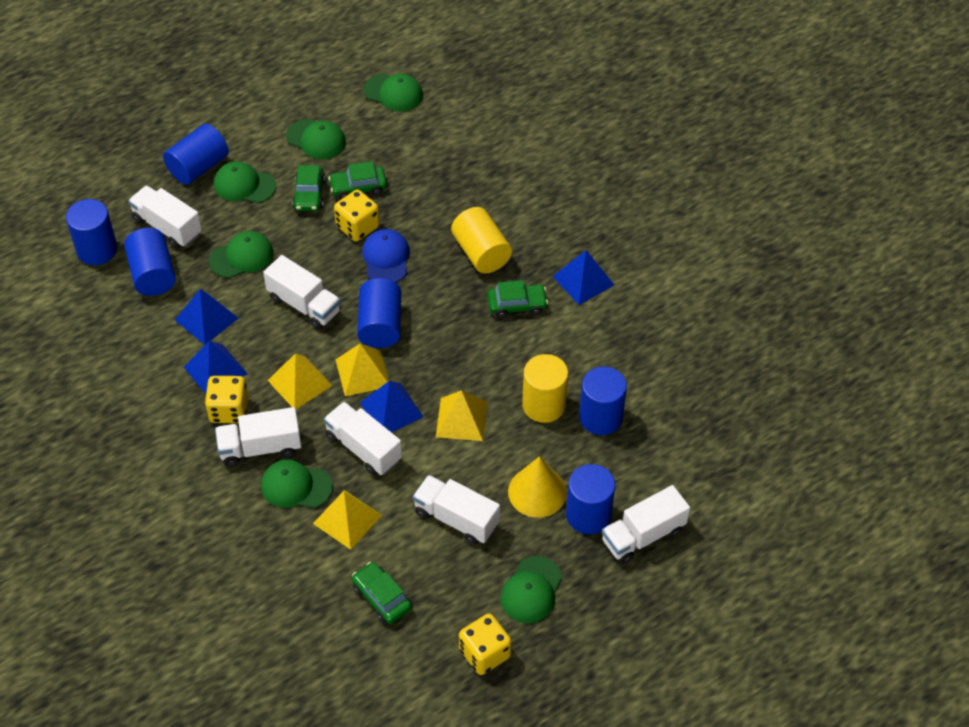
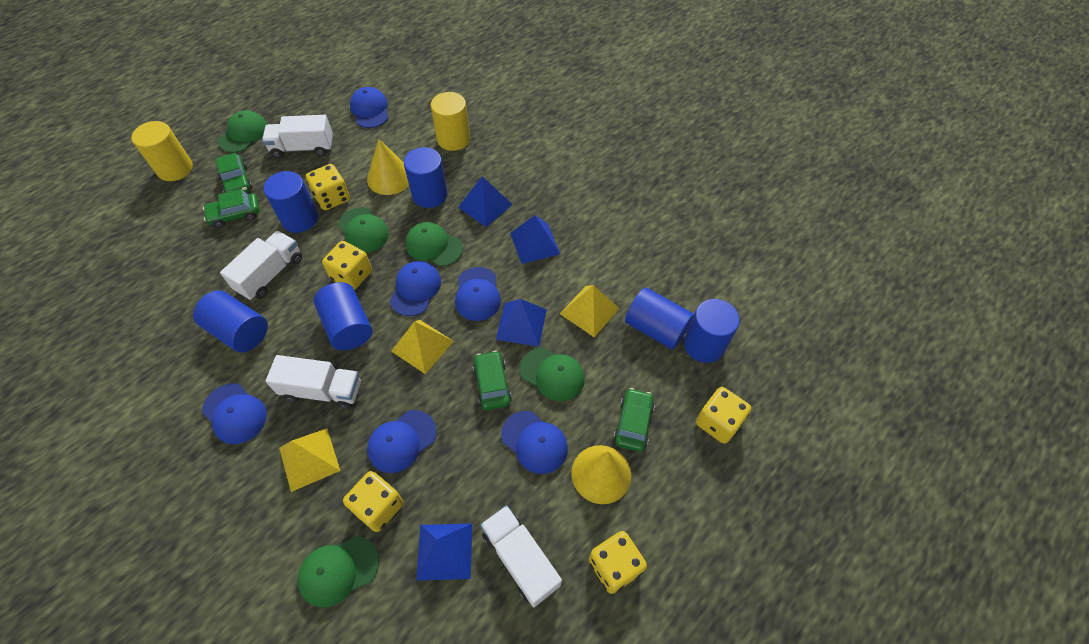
blue cap: [362,229,410,283] = 1 -> [202,383,267,444] [350,87,389,128] [367,410,437,473] [390,261,441,316] [455,267,501,321] [501,411,568,474] = 6
green cap: [209,231,274,278] [214,161,276,203] [261,459,333,508] [286,119,346,159] [364,74,423,111] [500,556,562,623] = 6 -> [218,110,267,153] [297,536,379,608] [338,207,389,253] [405,222,463,267] [520,348,585,401] = 5
white truck: [128,185,202,248] [215,407,302,467] [263,255,341,330] [324,402,402,476] [413,475,500,545] [602,485,690,564] = 6 -> [220,231,302,300] [262,115,333,158] [266,355,361,409] [480,505,562,607] = 4
yellow cone: [508,456,567,518] = 1 -> [367,139,409,195] [571,445,631,504] = 2
yellow dice: [205,376,248,423] [334,190,380,241] [459,613,512,675] = 3 -> [306,164,350,210] [322,241,372,290] [343,471,403,532] [589,531,647,594] [696,387,751,444] = 5
yellow pyramid: [267,353,333,409] [313,490,382,550] [336,343,389,396] [436,390,487,441] = 4 -> [279,428,340,492] [391,320,454,374] [560,285,620,337] = 3

